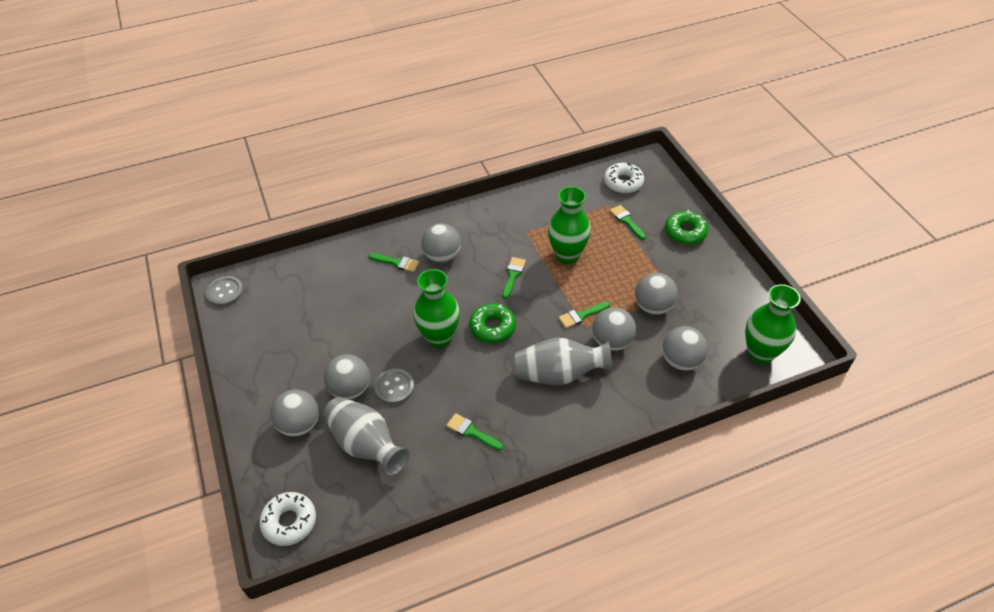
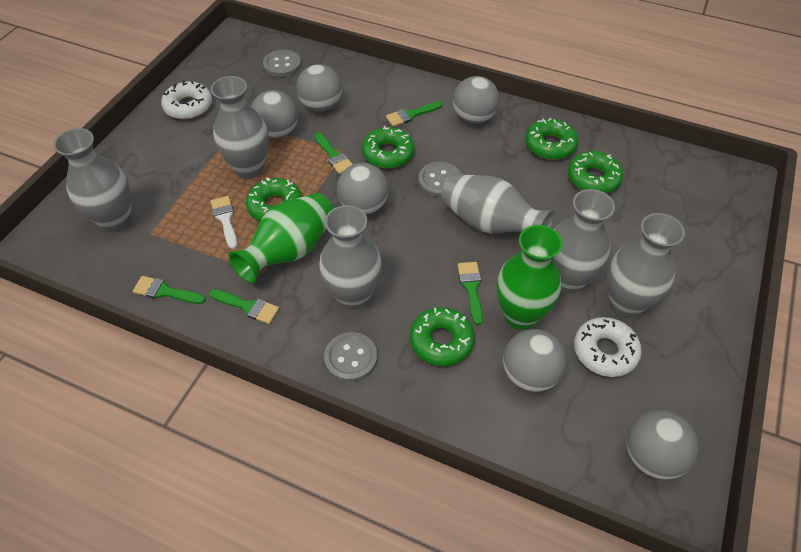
green donut: [469,303,516,343] [665,210,708,245] = 2 -> [246,177,302,221] [362,126,414,168] [410,307,475,366] [525,118,578,160] [568,151,623,194] = 5
green vase: [413,269,460,348] [548,186,591,264] [745,284,801,364] = 3 -> [229,193,333,283] [497,225,563,330] = 2
grey button: [206,276,244,307] [374,369,414,405] = 2 -> [263,50,301,77] [324,332,377,382] [418,162,462,197] = 3
grey vase: [323,397,410,476] [515,338,612,385] = 2 -> [54,128,131,233] [211,76,269,179] [319,205,382,310] [441,174,555,233] [552,189,615,294] [607,213,685,318] = 6
white brush: none = 0 -> [211,196,237,249] = 1

